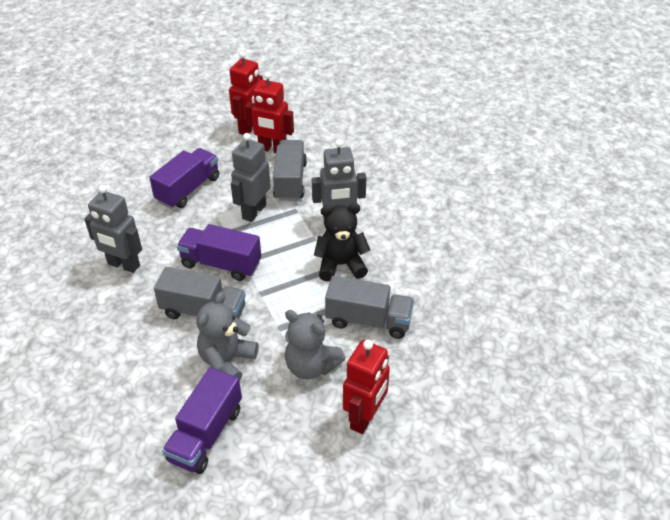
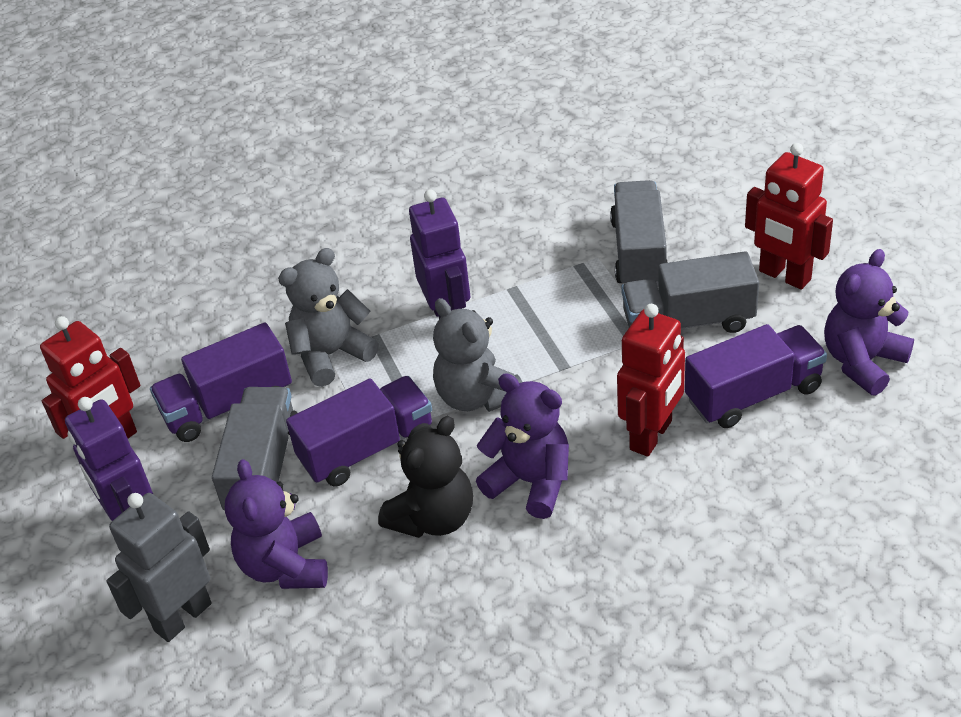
grey robot: [84,185,142,273] [231,133,271,222] [312,140,366,218] = 3 -> [106,493,212,642] = 1
purple robot: none = 0 -> [65,397,153,521] [409,189,470,319] = 2
purple teddy bear: none = 0 -> [225,459,328,589] [476,373,569,519] [824,249,914,396] = 3

